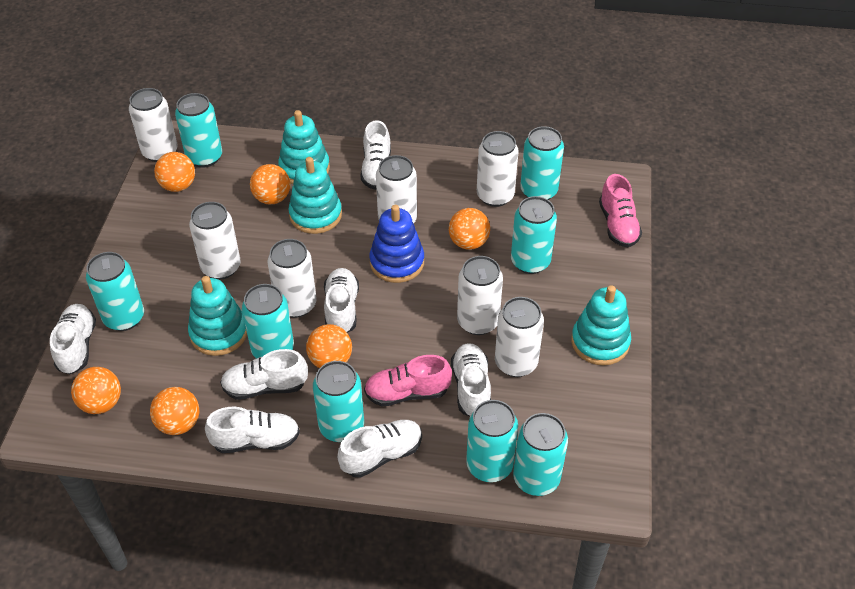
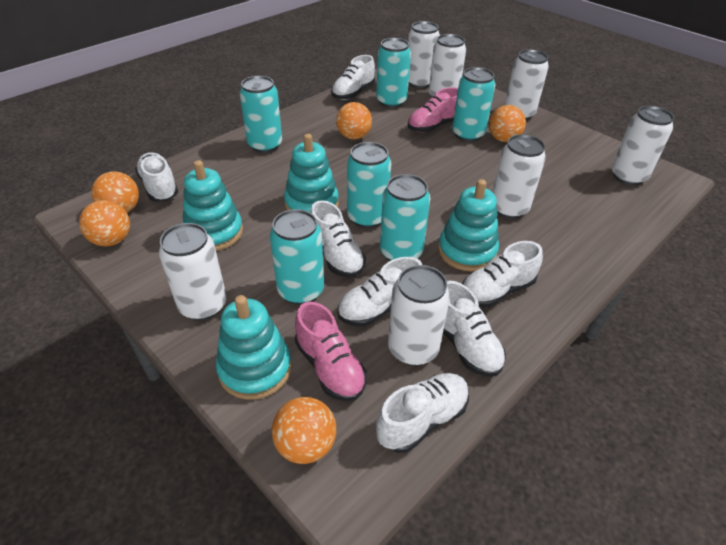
blue stacking toy: [369,205,424,283] = 1 -> none = 0
orange ball: [71,367,121,414] [150,387,199,435] [154,152,195,192] [250,164,290,204] [306,324,352,368] [449,208,490,250] = 6 -> [79,200,130,247] [92,171,139,213] [272,397,336,464] [336,102,372,139] [489,105,526,142] = 5
turquoise can: [86,252,144,331] [175,93,222,168] [242,284,294,359] [313,361,364,442] [466,400,518,482] [511,196,557,274] [513,413,568,496] [520,126,564,200] = 8 -> [240,76,282,153] [270,209,324,305] [347,142,391,228] [376,38,411,108] [380,174,430,261] [452,67,495,142] = 6

